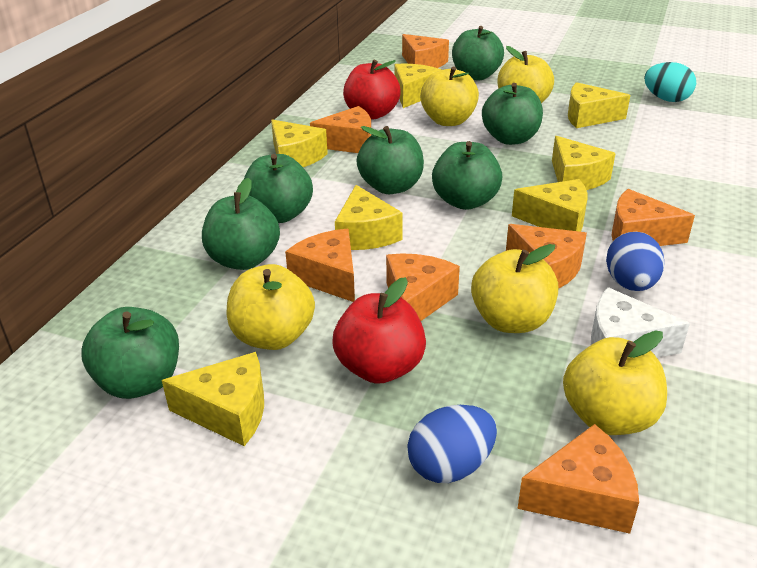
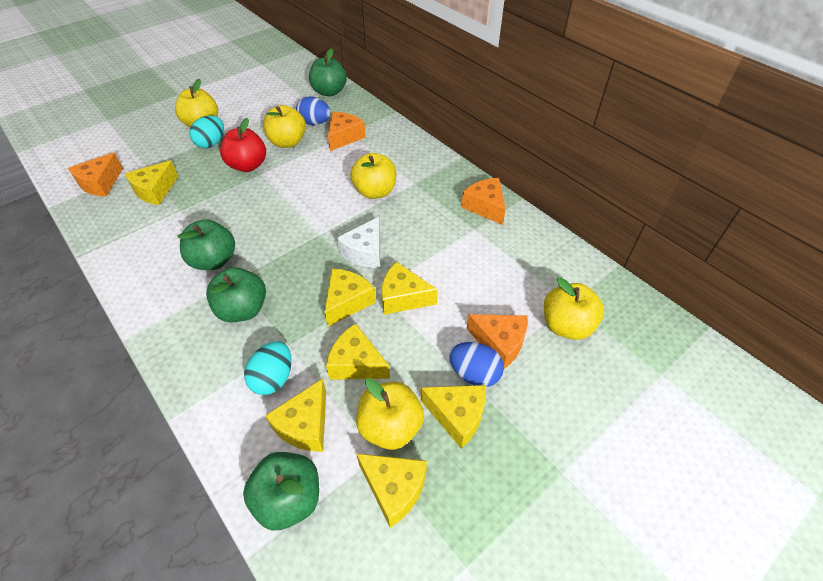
green apple: [81,307,179,399] [202,178,280,270] [244,154,313,223] [357,126,424,194] [432,141,502,210] [452,26,504,80] [482,83,543,145] = 7 -> [177,219,235,270] [206,267,266,322] [243,452,319,530] [309,48,347,96] = 4
orange cheese: [285,229,355,302] [310,106,371,153] [386,253,460,321] [402,34,449,68] [506,224,587,289] [517,424,639,534] [611,189,695,246] = 7 -> [68,153,123,197] [328,112,366,151] [461,178,506,225] [467,314,528,369] = 4
red apple: [333,277,426,384] [343,60,401,119] = 2 -> [220,118,266,172] = 1
turquoise egg: [644,62,696,102] = 1 -> [189,115,224,148] [244,341,292,395] = 2

